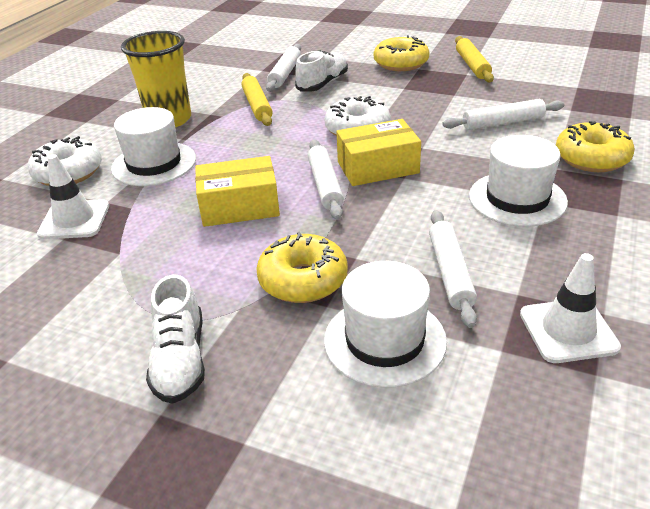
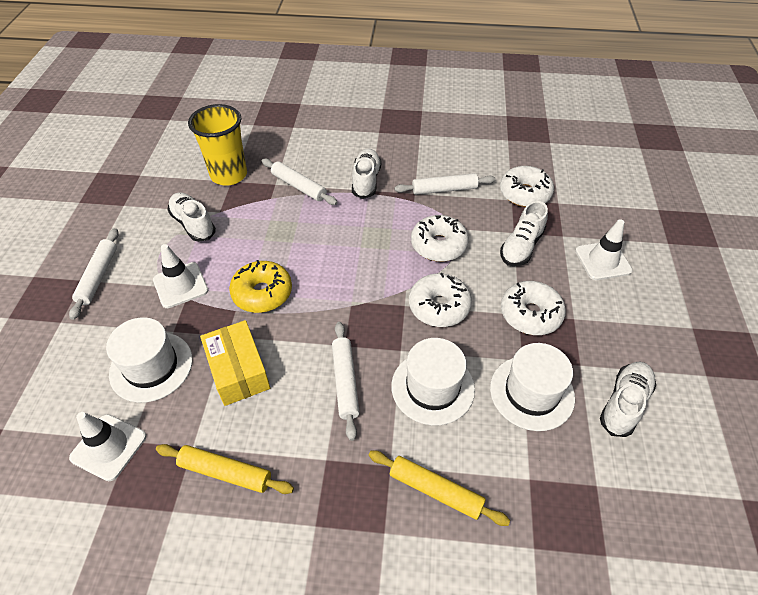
white donut: [27,136,102,186] [324,96,391,136] = 2 -> [409,273,472,327] [411,215,469,262] [500,166,554,207] [501,281,566,335] = 4
white shoe: [146,275,205,404] [295,50,348,92] = 2 -> [167,193,216,242] [352,148,381,199] [500,201,548,266] [600,362,656,437] = 4
white traffic cone: [37,154,109,239] [520,253,621,363] = 2 -> [69,412,146,481] [153,244,208,308] [575,219,633,280] = 3
yellow box: [195,156,280,227] [337,119,421,186] = 2 -> [200,320,270,406] = 1
yellow donut: [256,231,348,303] [374,35,429,71] [556,121,635,172] = 3 -> [229,260,292,313] = 1

